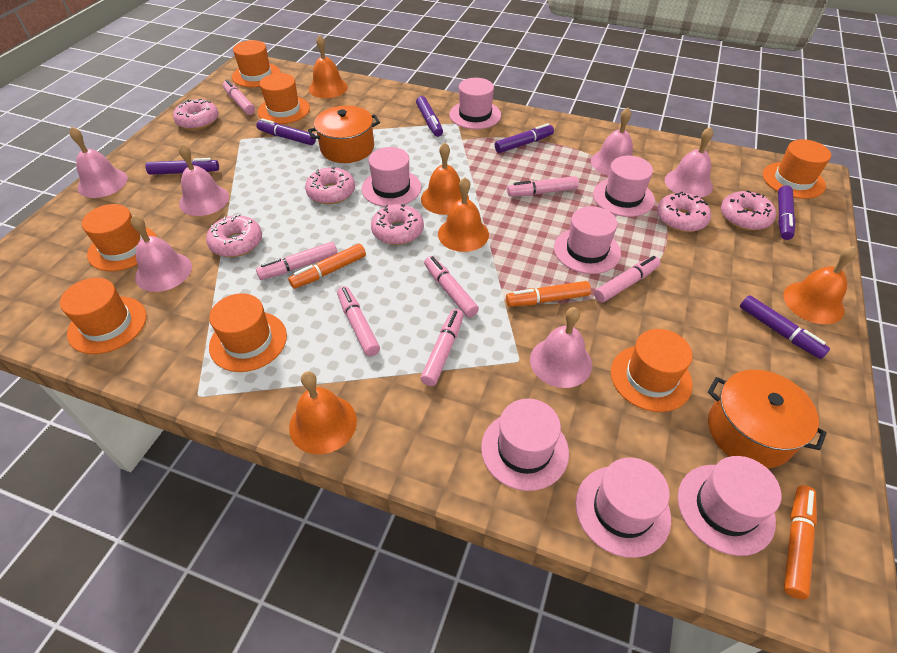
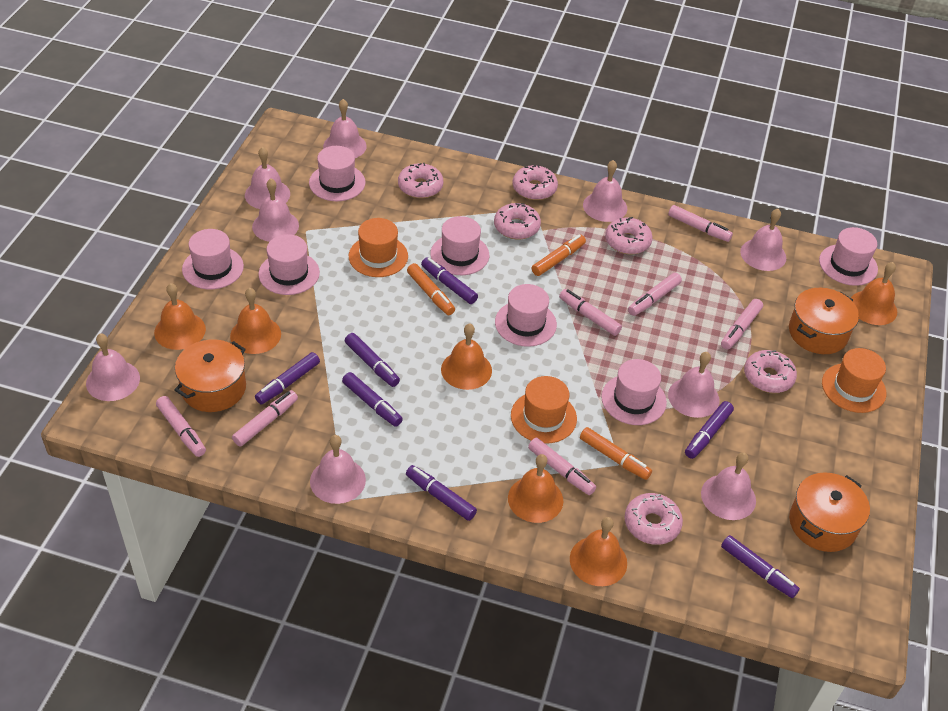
orange bell: [289,371,357,454] [309,35,348,98] [421,142,469,215] [438,177,489,252] [783,246,857,324] = 5 -> [154,283,206,350] [230,288,281,354] [441,323,492,390] [508,454,563,523] [570,517,627,586] [851,262,897,325] = 6
orange hat: [60,278,147,354] [82,204,157,271] [209,293,287,372] [232,40,281,87] [258,73,310,124] [611,329,693,412] [763,139,831,199] = 7 -> [349,218,408,277] [511,376,577,444] [822,348,886,413] = 3
orange pot: [308,105,380,163] [708,370,827,468] = 2 -> [174,340,246,412] [789,288,859,354] [789,472,870,552] = 3
pink bell: [69,127,128,198] [131,215,192,292] [179,143,229,216] [530,307,592,388] [591,107,633,176] [665,127,713,198] = 6 -> [86,333,140,401] [245,147,290,209] [252,179,299,242] [310,435,366,504] [323,99,366,158] [583,160,627,222] [668,352,719,418] [701,452,756,520] [740,209,786,271] = 9
purple marker: [145,158,219,175] [256,118,316,145] [416,96,443,137] [495,123,554,153] [740,295,830,359] [778,185,796,240] = 6 -> [255,352,320,405] [342,372,403,427] [345,333,400,387] [406,465,477,521] [421,257,478,304] [685,401,734,459] [721,535,800,598] = 7

